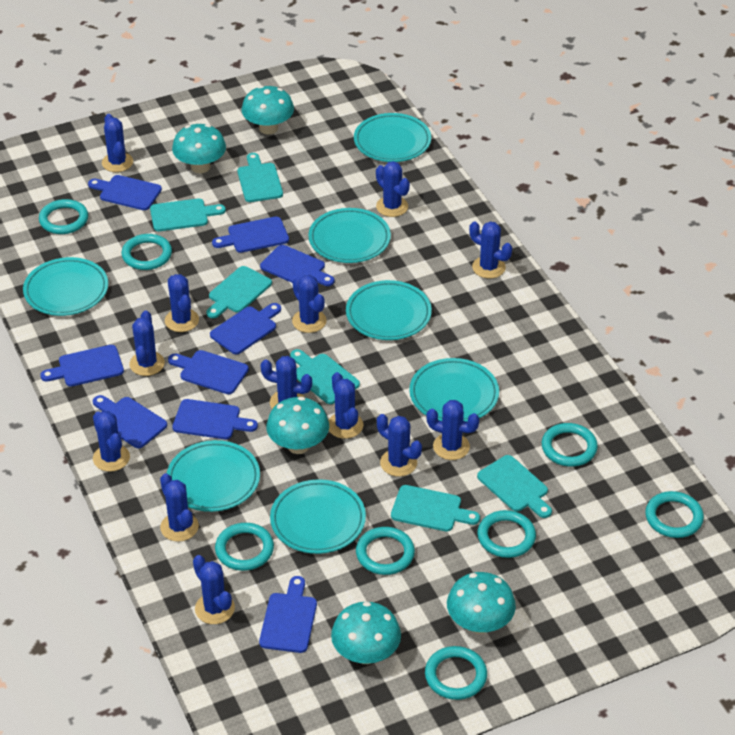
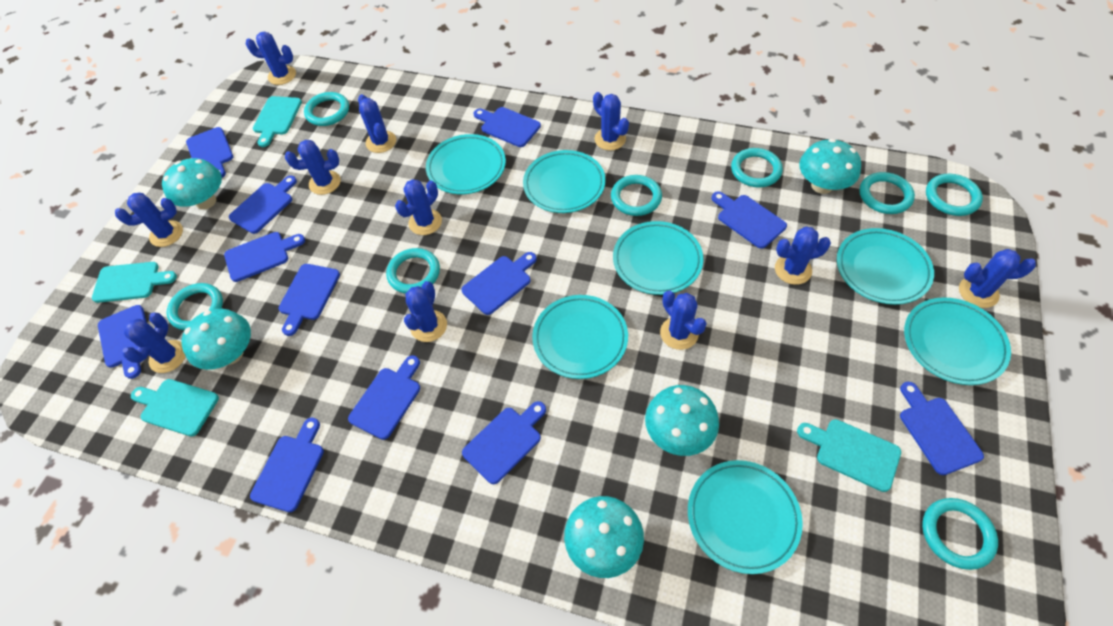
blue cactus: [93,411,130,472] [102,114,133,172] [129,311,165,376] [160,473,199,542] [165,274,199,332] [193,555,235,624] [260,356,312,409] [292,275,327,333] [328,372,363,439] [376,161,410,217] [377,414,422,477] [426,400,479,460] [469,221,512,279] = 13 -> [115,193,183,247] [122,313,186,373] [246,32,296,85] [285,140,341,195] [358,94,396,153] [395,179,442,235] [404,281,447,342] [593,92,629,150] [660,291,707,350] [775,227,831,285] [959,249,1036,308] = 11
blue cutting board: [40,345,124,387] [88,175,162,210] [93,395,167,448] [168,350,249,394] [172,399,258,439] [210,303,281,354] [212,217,289,253] [259,576,317,653] [260,245,334,286] = 9 -> [98,305,147,379] [186,127,233,178] [224,232,305,282] [229,176,297,234] [250,418,324,512] [279,264,340,336] [348,355,420,440] [462,252,537,315] [462,401,546,484] [474,107,541,147] [711,191,787,249] [900,382,984,475] = 12
turquoise cutting board: [150,198,226,231] [206,266,272,318] [237,153,283,202] [290,349,360,404] [391,485,480,532] [477,455,552,518] = 6 -> [92,262,177,303] [131,379,219,437] [253,96,302,147] [797,419,901,492] = 4

